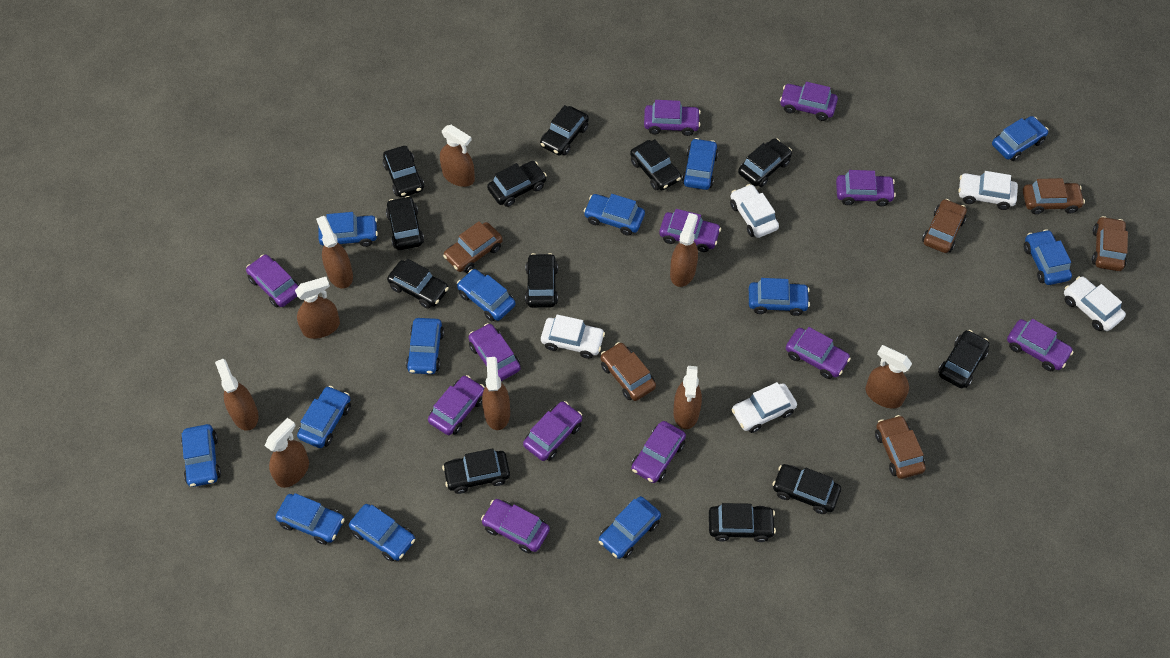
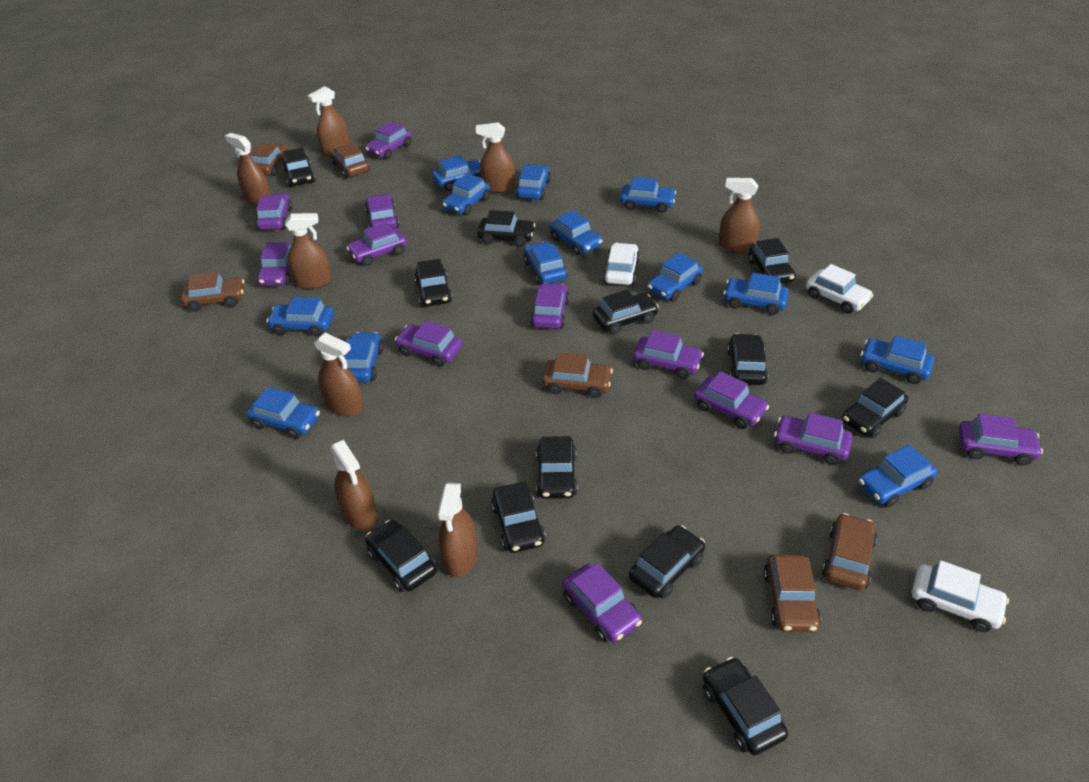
brown spray bottle: [215,359,259,431] [265,418,309,488] [295,277,340,339] [316,216,353,289] [440,125,475,187] [482,357,510,430] [670,213,698,287] [673,366,702,429] [866,345,912,409] = 9 -> [225,133,270,206] [285,213,332,289] [308,86,350,156] [314,333,364,416] [330,440,378,531] [437,482,478,577] [476,122,515,193] [719,178,760,253] = 8
white car: [541,314,605,359] [730,184,779,238] [732,382,797,433] [958,171,1018,210] [1064,276,1126,331] = 5 -> [603,243,640,285] [806,264,874,314] [912,560,1009,632] = 3

